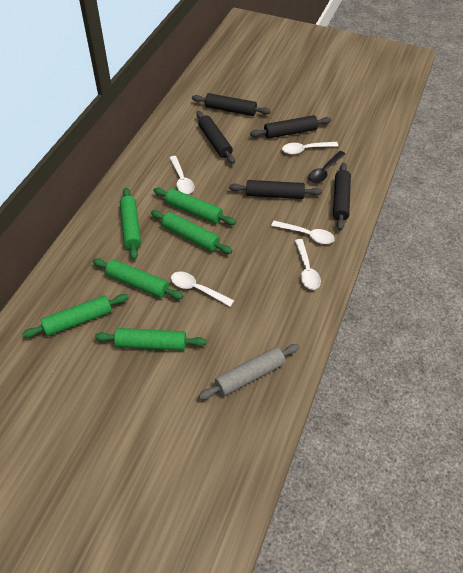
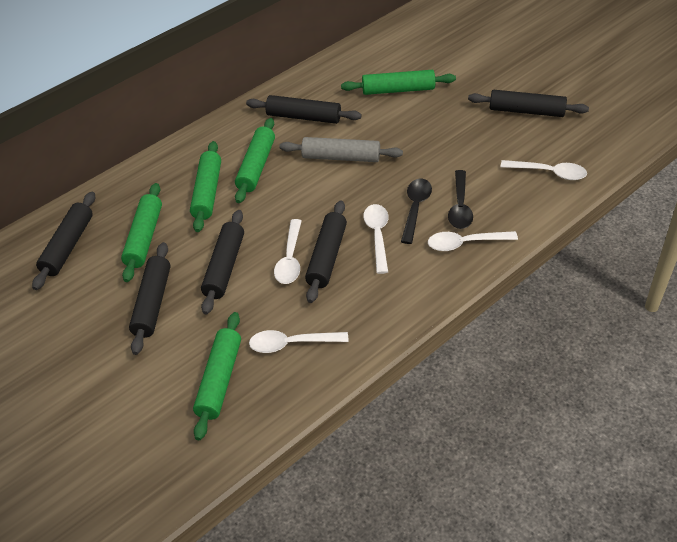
black rolling pin: [192,93,271,116] [196,111,235,164] [229,180,322,199] [250,115,331,139] [333,163,351,230] = 5 -> [32,192,95,290] [129,242,170,355] [201,210,244,315] [246,95,361,124] [305,200,347,303] [468,90,589,117] = 6
black spoon: [308,151,346,183] = 1 -> [401,179,432,244] [448,170,473,229] = 2
green rolling pin: [22,294,129,338] [93,258,183,299] [95,328,207,351] [120,188,141,260] [151,210,232,254] [153,188,236,225] = 6 -> [121,183,162,282] [190,141,221,232] [193,312,241,440] [235,118,275,203] [341,70,456,95] = 5

